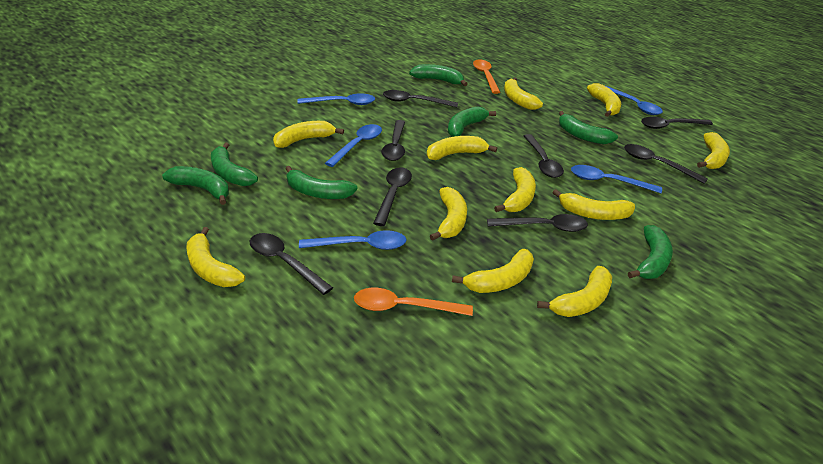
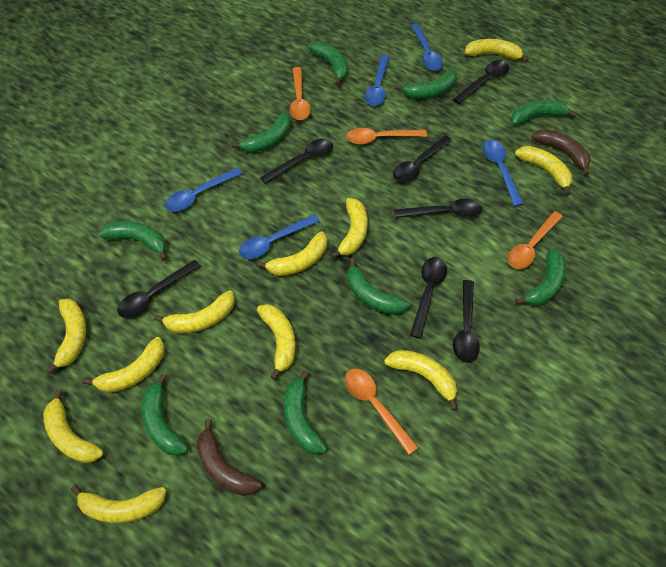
black spoon: [250,233,333,295] [373,167,412,226] [382,120,405,161] [383,90,458,107] [487,214,588,232] [524,134,564,178] [624,144,708,184] [641,117,713,129] = 8 -> [118,260,201,318] [260,139,333,184] [393,135,452,182] [394,199,482,218] [410,257,447,339] [453,60,509,104] [453,280,480,363] = 7
brown banana: none = 0 -> [197,419,261,496] [532,129,590,176] = 2
green banana: [162,166,229,205] [211,143,258,186] [285,166,358,199] [409,64,468,86] [448,106,496,137] [559,111,618,144] [628,225,673,279] = 7 -> [99,221,167,261] [142,374,188,456] [231,112,291,153] [284,370,327,455] [308,42,348,86] [347,258,410,315] [395,70,457,99] [511,100,577,126] [515,248,566,306] = 9
orange spoon: [354,288,473,316] [473,59,500,94] = 2 -> [289,67,311,120] [345,369,419,455] [346,128,427,144] [508,211,563,269] = 4

